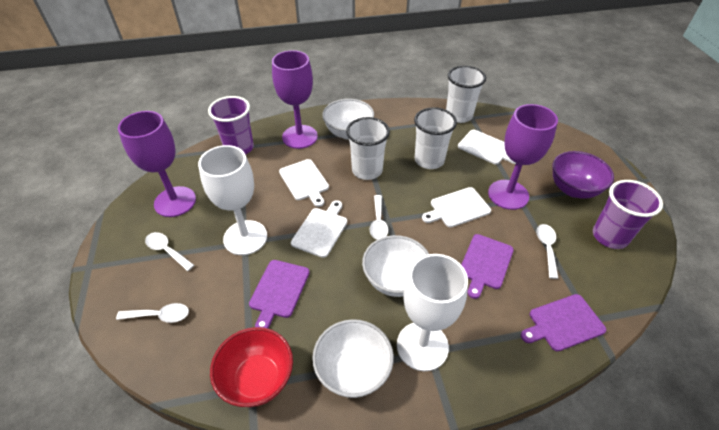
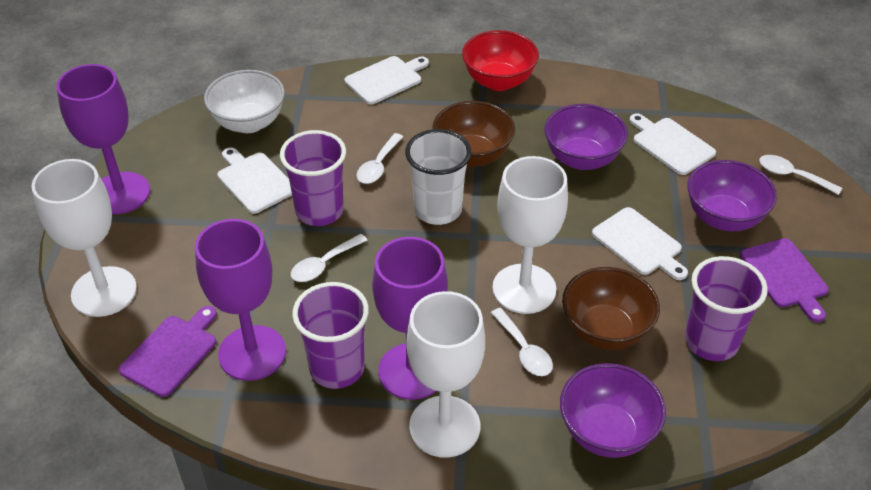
brown bowl: none = 0 -> [432,101,515,167] [562,267,660,350] = 2
purple bowl: [552,151,614,199] = 1 -> [544,104,628,170] [560,363,666,458] [687,160,777,231] = 3
purple cup: [208,96,254,155] [593,180,663,249] = 2 -> [280,130,346,226] [292,282,369,389] [685,256,768,361] = 3
purple cutting board: [249,260,310,328] [461,234,514,299] [521,294,607,352] = 3 -> [119,306,217,397] [740,238,829,322] = 2
white bowl: [312,319,394,398] [322,99,374,140] [362,235,429,297] = 3 -> [204,70,285,133] = 1
white cup: [346,117,390,180] [414,107,457,169] [446,66,486,123] = 3 -> [405,129,471,225] = 1
white goblet: [198,145,267,255] [397,254,468,371] = 2 -> [32,159,137,317] [406,291,485,458] [492,156,568,314] = 3

